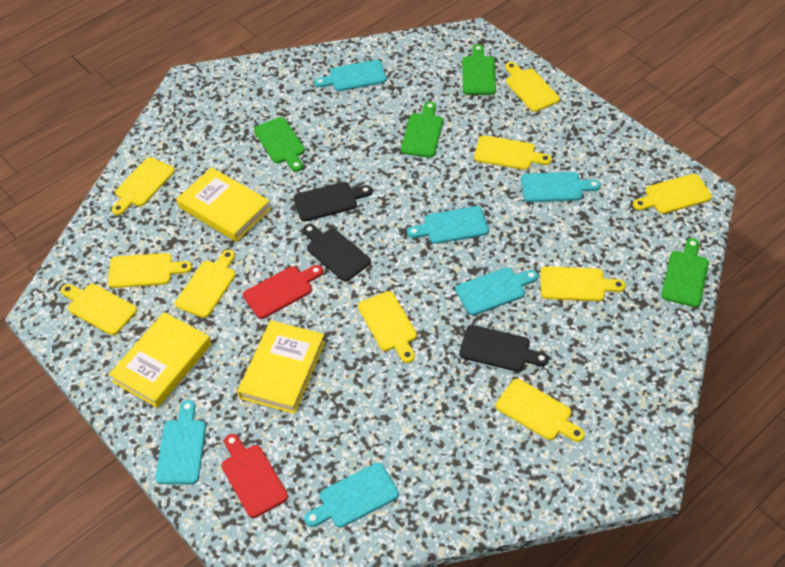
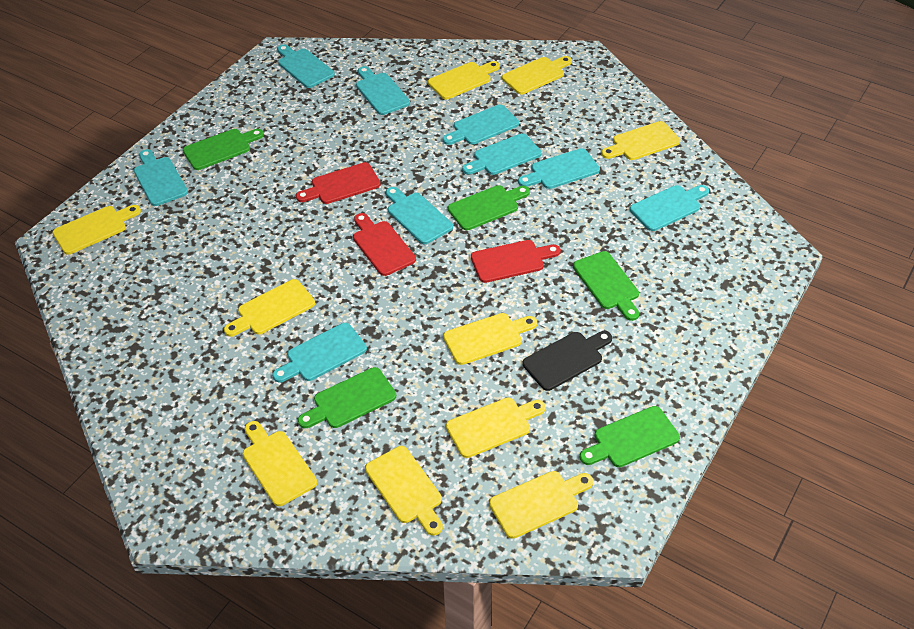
black cutting board: [293,182,372,221] [303,224,371,281] [459,325,549,372] = 3 -> [523,331,612,391] = 1
green cutting board: [254,117,305,172] [401,102,443,158] [462,44,496,95] [661,238,709,307] = 4 -> [183,129,264,170] [298,367,396,428] [448,185,530,231] [573,251,639,321] [580,406,680,467] = 5
red cutting board: [222,434,288,518] [243,265,323,319] = 2 -> [296,162,381,204] [353,213,416,276] [471,240,561,283] = 3
turquoise cutting board: [155,400,206,484] [304,463,399,528] [314,60,387,91] [407,206,489,244] [456,268,538,315] [521,172,601,202] = 6 -> [134,149,188,206] [272,323,367,383] [277,44,335,88] [356,66,410,115] [386,187,453,244] [443,105,519,145] [462,133,542,175] [518,148,600,189] [630,185,709,231] = 9
yellow book: [109,312,211,408] [177,167,271,242] [237,320,325,414] = 3 -> none = 0

